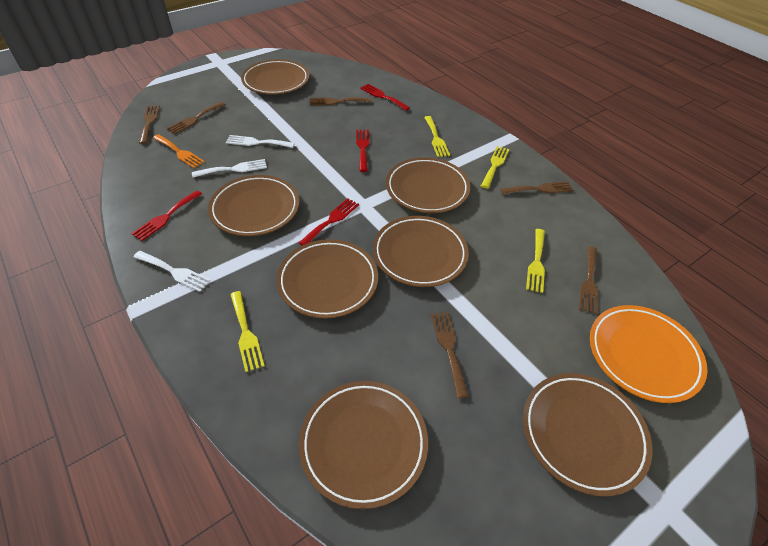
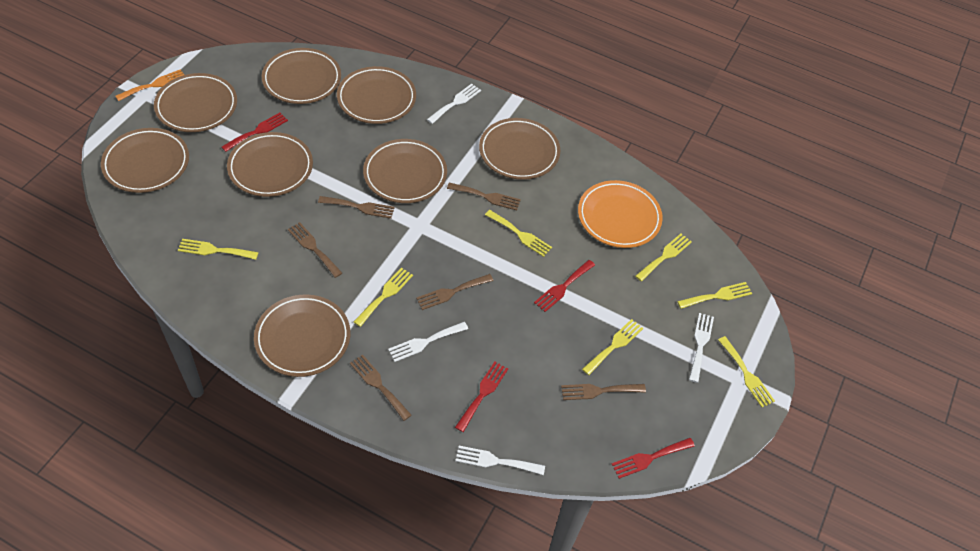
brown plate: [208,175,299,236] [241,59,309,95] [277,239,378,319] [299,381,428,509] [373,216,469,287] [386,157,470,213] [523,373,653,496] = 7 -> [101,128,189,193] [154,73,237,132] [227,132,313,197] [254,294,350,377] [262,48,341,104] [337,66,416,124] [363,139,447,203] [479,118,560,180] = 8
white fork: [134,251,211,292] [192,159,267,178] [226,135,295,148] = 3 -> [388,322,468,362] [427,84,481,124] [455,446,545,475] [689,313,714,383] = 4
yellow fork: [230,291,265,372] [424,116,450,157] [481,146,509,189] [526,229,545,293] = 4 -> [178,239,259,260] [354,268,413,327] [485,210,552,257] [582,319,643,375] [635,234,692,282] [677,282,752,309] [718,336,775,407] = 7

